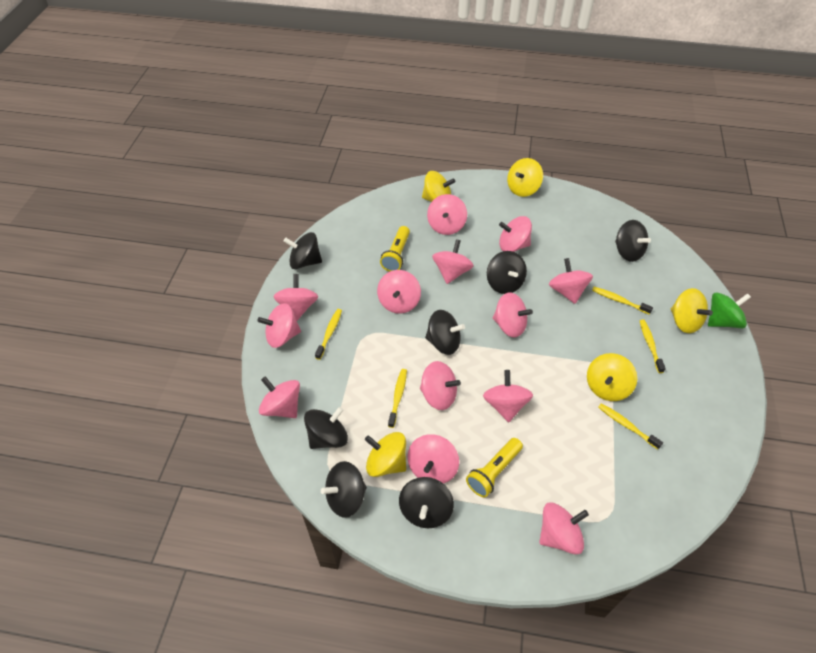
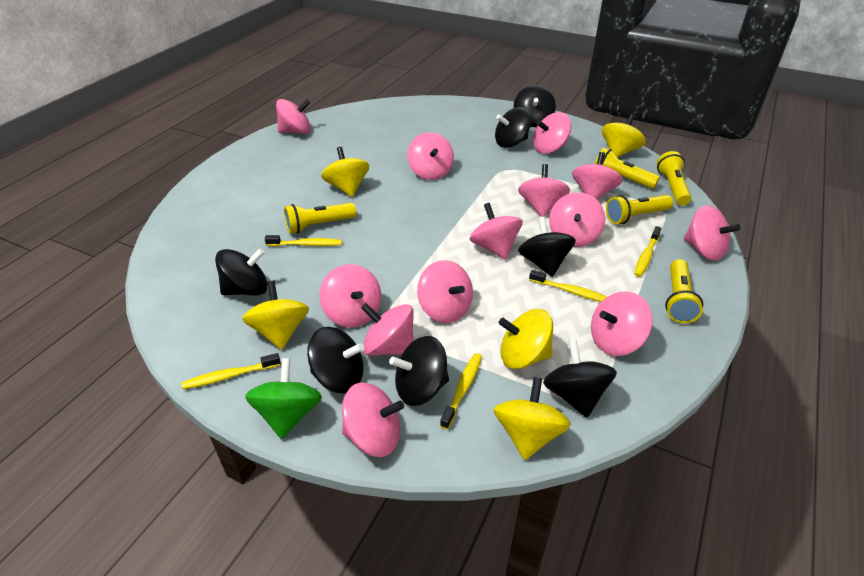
yellow flashlight: [380,226,410,272] [466,438,523,497] = 2 -> [284,203,356,234] [594,148,660,189] [606,195,673,224] [657,151,691,206] [665,259,703,323] = 5

